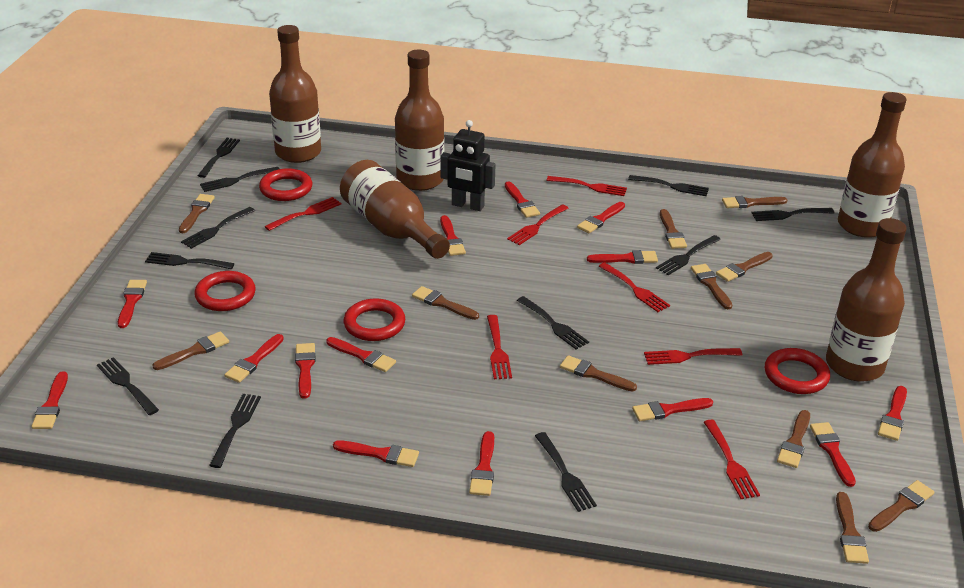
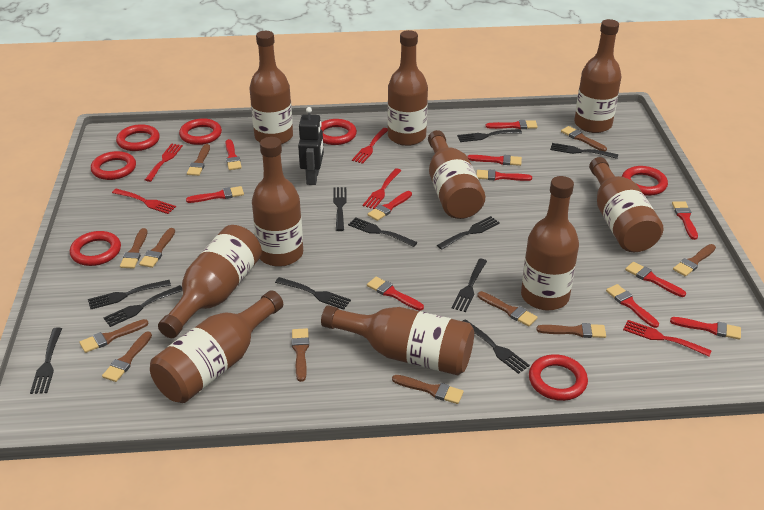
brown bottle: [269,25,321,163] [340,160,450,259] [395,50,444,191] [826,218,907,382] [838,92,906,238] = 5 -> [150,290,283,403] [158,225,262,338] [249,31,293,145] [252,137,303,267] [321,305,474,375] [387,30,428,146] [428,130,485,219] [521,176,579,310] [574,19,622,133] [589,157,663,252] = 10
red brush: [31,371,68,429] [118,280,147,328] [224,334,284,383] [295,343,315,399] [326,337,396,372] [333,440,419,467] [440,215,466,256] [469,431,494,496] [505,181,540,218] [577,202,625,233] [587,250,658,264] [632,398,713,421] [810,422,856,487] [878,386,907,441] = 14 -> [186,186,244,203] [225,139,242,170] [367,277,424,311] [368,191,412,221] [467,155,522,166] [477,170,532,181] [486,120,538,129] [606,284,659,328] [625,262,686,297] [670,317,741,340] [672,201,698,240] = 11
red fork: [264,197,341,231] [487,315,512,379] [507,204,568,245] [546,176,627,196] [599,262,670,312] [644,348,742,365] [704,420,760,499] = 7 -> [112,189,176,214] [145,143,183,182] [352,128,388,164] [363,168,402,209] [623,320,712,357] = 5
red ring: [195,271,256,311] [259,168,312,201] [343,298,405,341] [765,348,830,394] = 4 -> [70,231,121,266] [91,151,136,180] [116,124,160,151] [179,118,222,145] [321,119,357,145] [529,354,588,401] [622,166,668,196] = 7

